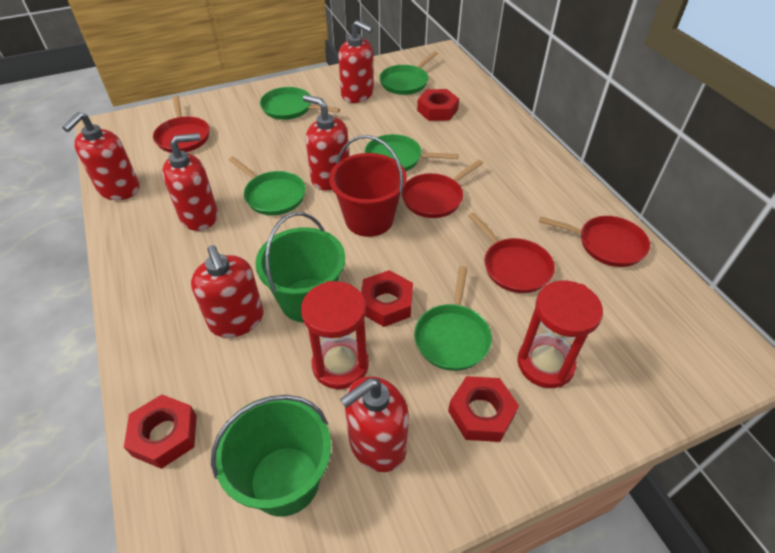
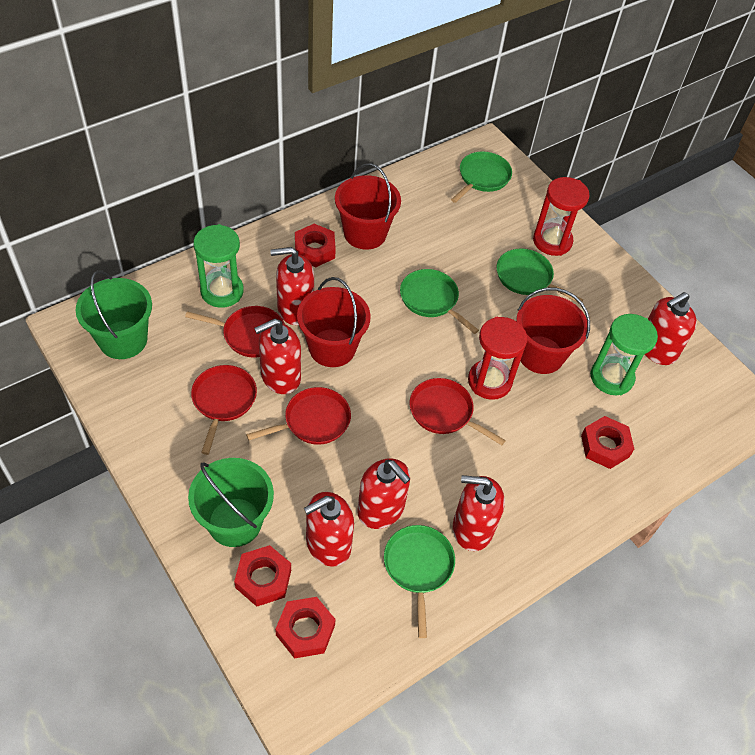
green hourglass: none = 0 -> [193,224,244,308] [590,314,658,395] = 2
green pan: [229,157,306,215] [260,87,340,120] [364,134,459,171] [379,51,438,95] [414,266,492,371] = 5 -> [384,525,455,638] [400,269,479,334] [451,151,512,203] [497,249,583,303] = 4
red bucket: [329,135,407,237] = 1 -> [297,277,371,367] [335,163,401,250] [516,288,590,374] = 3

